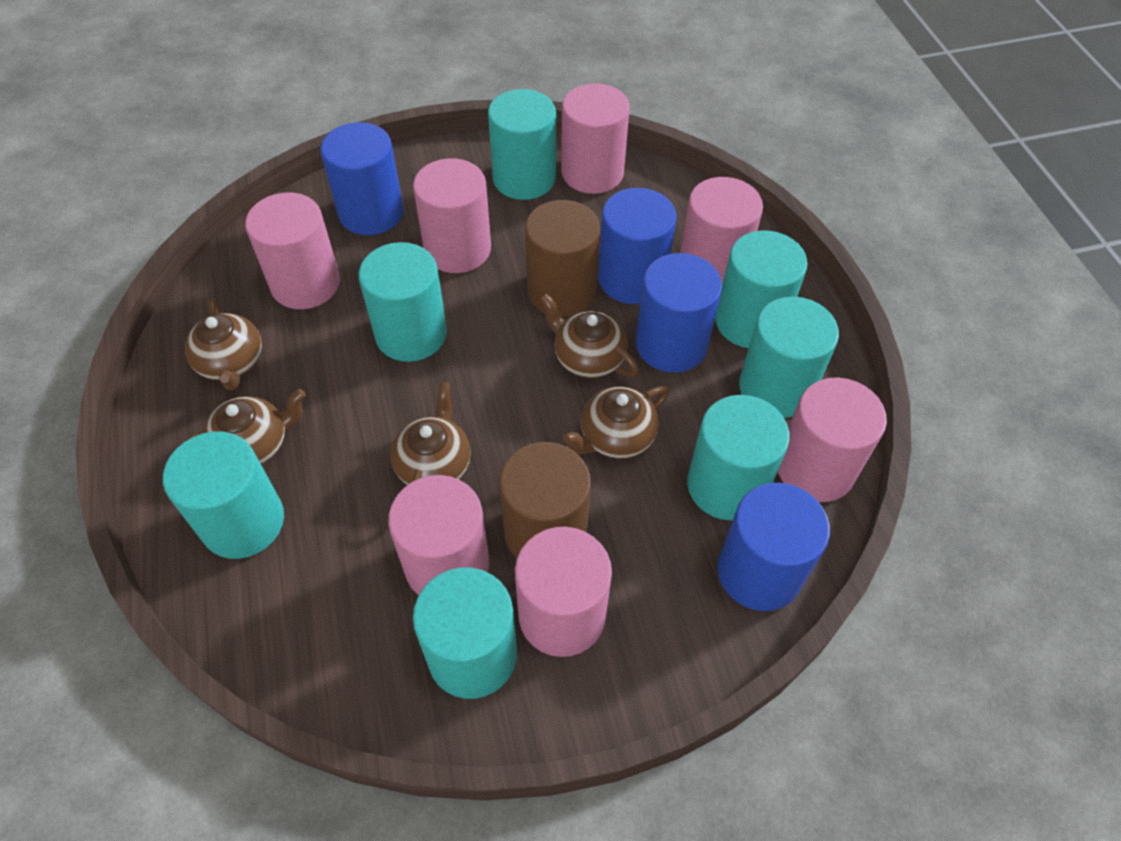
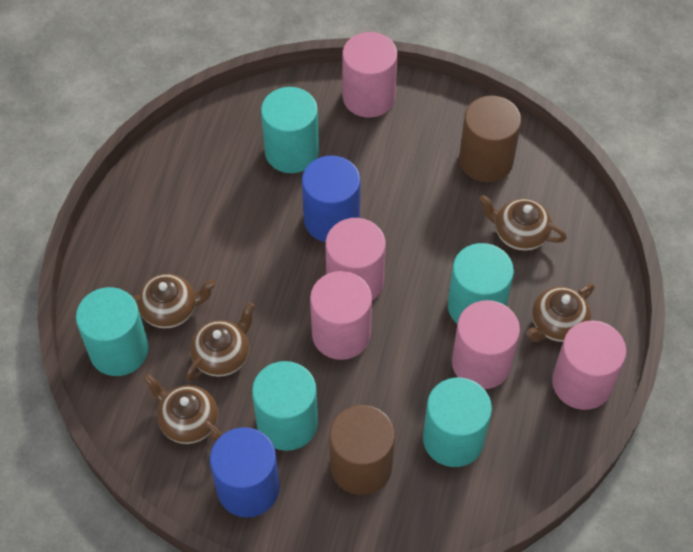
blue cylinder: [320,122,404,235] [598,188,677,304] [636,253,722,373] [717,483,830,611] = 4 -> [210,427,280,517] [302,155,361,242] = 2
pink cylinder: [245,192,340,309] [388,475,489,595] [413,158,491,273] [515,527,612,657] [561,83,630,194] [680,177,763,284] [778,377,887,502] = 7 -> [310,271,372,360] [325,218,386,301] [342,32,397,118] [452,300,520,389] [552,320,627,410] = 5
turquoise cylinder: [163,431,284,559] [359,242,447,362] [413,567,517,699] [488,89,556,200] [687,395,790,520] [715,230,808,348] [739,297,839,418] = 7 -> [76,287,149,376] [252,361,318,451] [261,87,319,173] [423,378,492,467] [448,243,514,324] = 5

